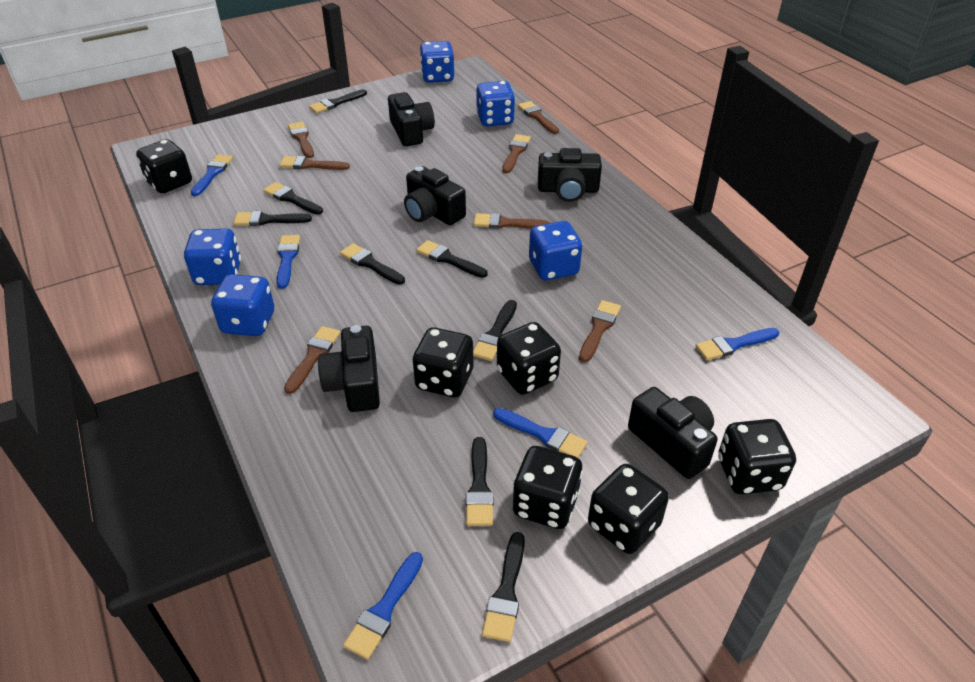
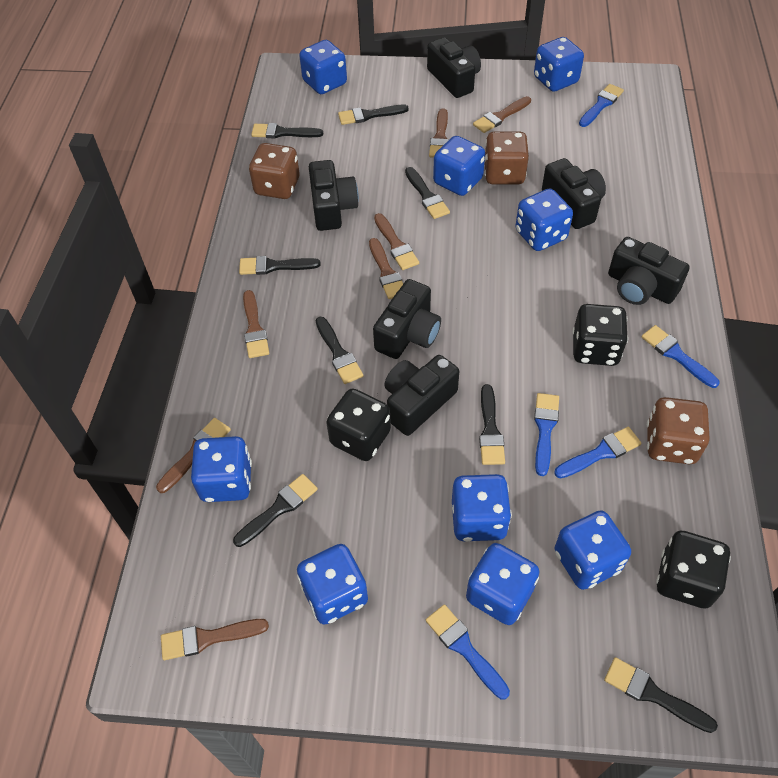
black camera: [318,325,380,412] [388,92,435,146] [404,166,466,225] [538,148,602,202] [628,387,717,479] = 5 -> [309,160,359,231] [373,279,441,359] [384,355,459,436] [427,37,481,98] [542,158,606,229] [608,237,689,305] = 6
black dice: [136,139,192,193] [412,327,473,398] [497,322,561,395] [513,446,583,529] [588,464,669,554] [718,419,796,495] = 6 -> [326,389,391,461] [573,304,628,366] [656,531,731,609] = 3
blue dice: [184,228,241,285] [211,274,274,336] [420,41,454,83] [476,81,515,127] [529,221,582,280] = 5 -> [191,436,252,502] [297,544,368,625] [299,40,347,94] [433,136,485,196] [452,474,512,542] [466,543,540,625] [515,189,573,251] [534,37,584,92] [554,510,631,590] = 9
brown dice: none = 0 -> [249,143,300,199] [485,132,529,185] [647,397,709,464] = 3

